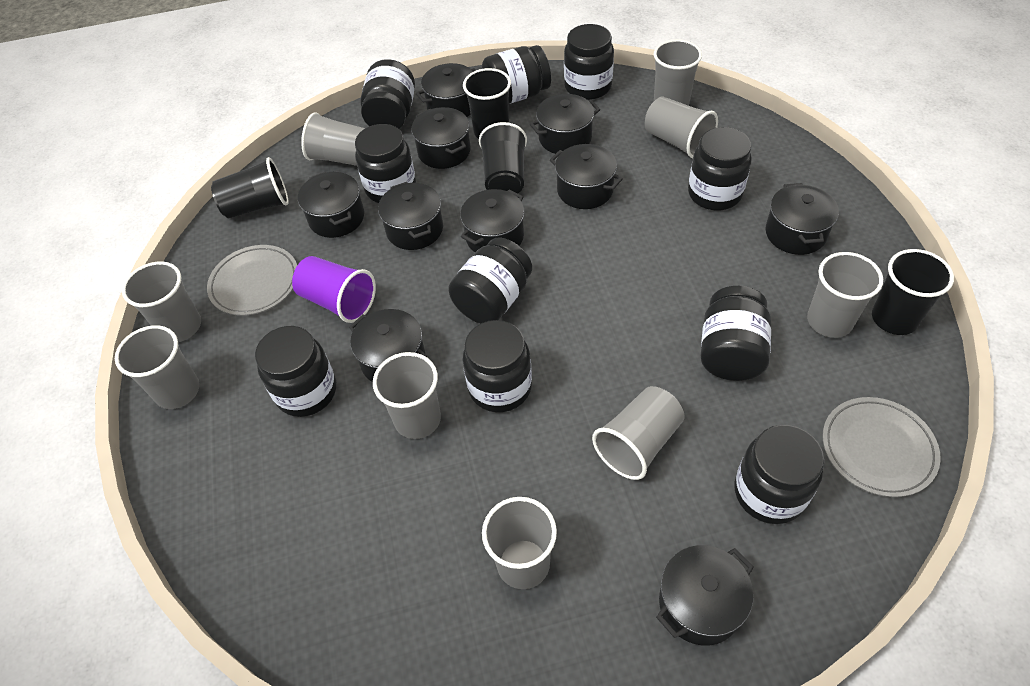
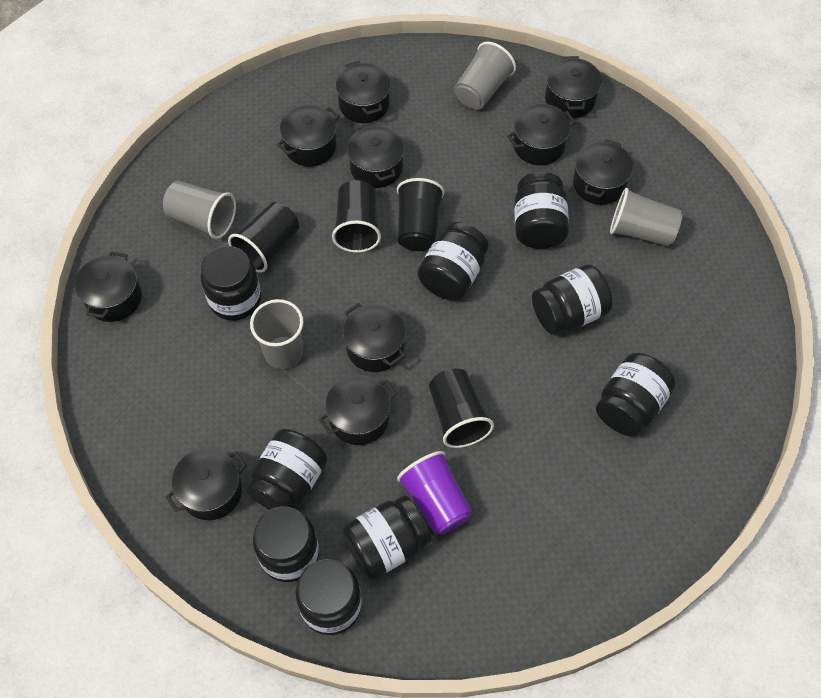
black jar: [255,326,336,417] [355,124,416,203] [361,59,415,129] [448,237,532,324] [463,320,532,413] [482,45,551,104] [564,24,614,100] [688,127,752,210] [701,286,771,381] [734,425,824,524] = 10 -> [201,246,261,321] [246,429,327,510] [253,506,319,582] [295,559,362,635] [342,495,431,580] [418,222,489,300] [514,172,569,249] [532,264,613,335] [596,353,676,437] = 9
grey cup: [115,325,200,409] [122,261,201,342] [301,113,365,166] [373,352,441,439] [482,497,557,589] [592,386,684,480] [645,96,718,158] [653,39,702,106] [807,252,883,338] = 9 -> [163,181,236,239] [250,299,303,369] [454,42,516,109] [610,188,682,246] = 4
grey plate: [207,245,297,316] [822,397,941,497] = 2 -> none = 0

